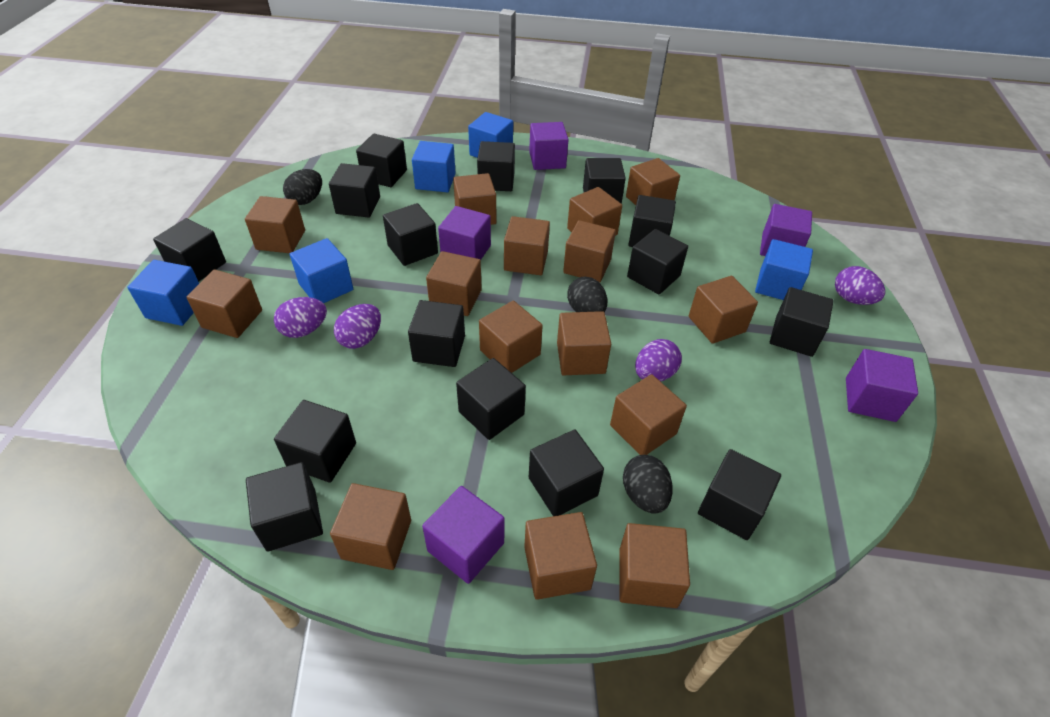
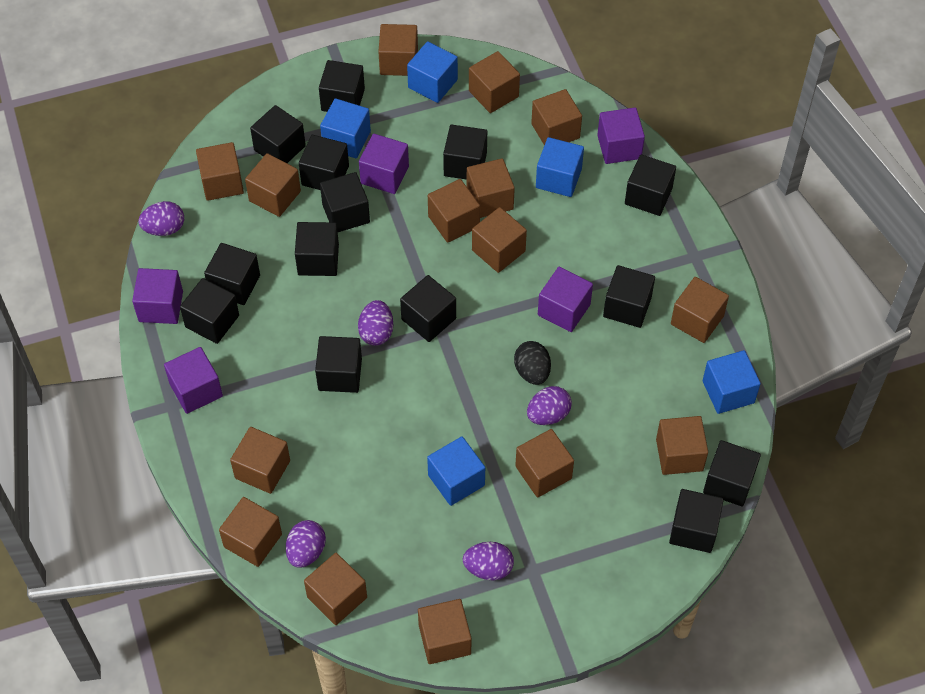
black cube: [153,218,226,282] [246,462,323,552] [274,400,356,483] [329,163,380,218] [356,134,407,187] [383,203,438,266] [408,300,465,367] [456,358,526,440] [477,141,515,191] [529,430,604,516] [583,158,626,204] [627,229,688,294] [628,195,676,247] [698,449,781,540] [770,287,834,357] = 15 -> [180,278,239,344] [204,243,260,305] [250,105,306,163] [295,222,339,276] [299,135,349,190] [315,336,362,393] [319,60,365,112] [320,172,370,232] [400,275,456,342] [443,125,487,180] [603,265,655,328] [625,154,676,216] [669,489,724,553] [703,440,761,507] = 14
black egg: [283,169,322,205] [567,277,607,312] [623,455,673,514] = 3 -> [514,341,551,385] = 1
purple egg: [274,297,327,338] [334,304,381,349] [635,339,682,382] [835,266,885,305] = 4 -> [138,201,184,236] [286,520,326,568] [358,300,393,346] [463,542,514,580] [527,386,572,425] = 5

